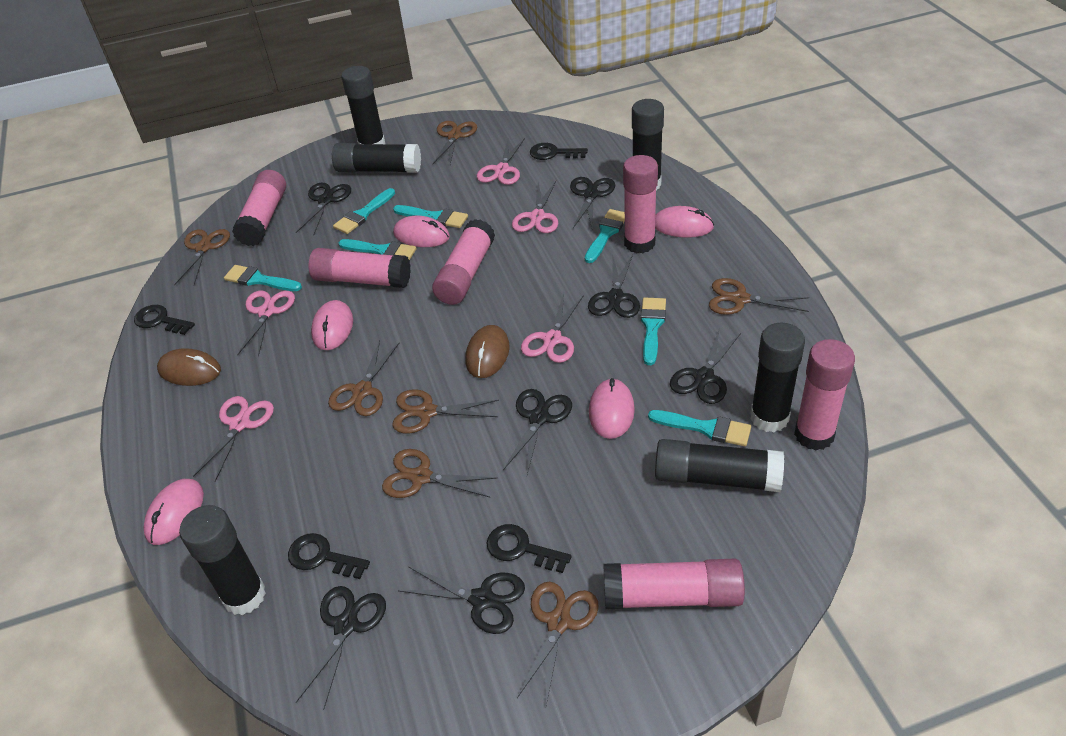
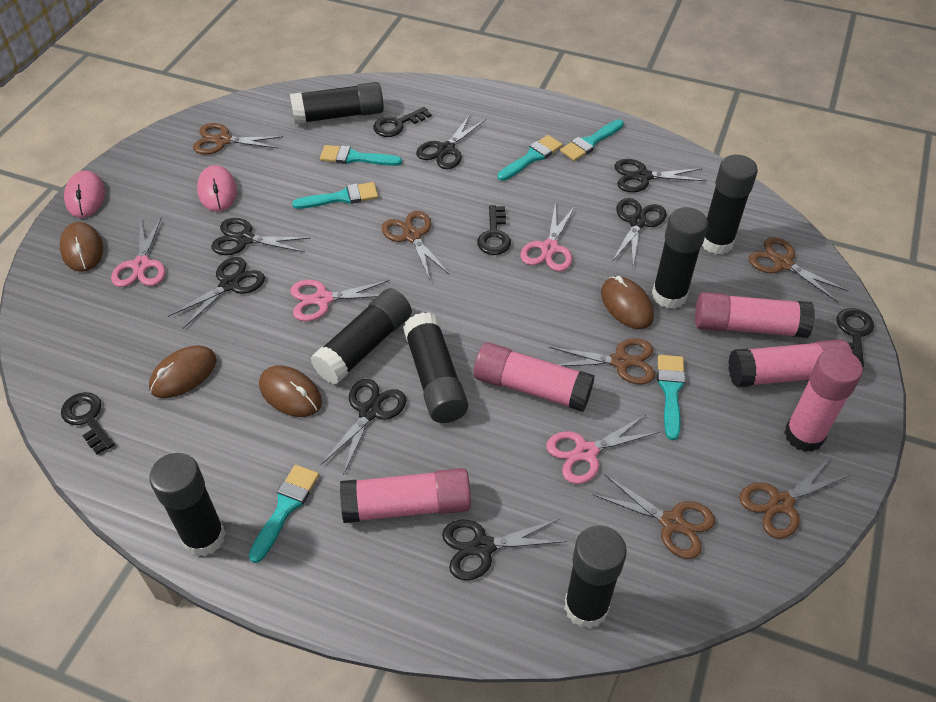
black glue stick: [179,505,266,615] [332,143,421,173] [341,66,385,144] [632,99,664,190] [655,439,784,492] [750,323,805,432] = 6 -> [149,453,226,557] [290,82,384,124] [311,288,412,384] [403,312,468,423] [564,525,627,629] [652,207,708,309] [702,155,758,255] = 7
brown mouse: [157,348,221,386] [465,325,510,378] = 2 -> [60,222,103,272] [149,345,216,398] [259,366,322,417] [601,276,654,329] = 4
brown scissors: [174,229,230,286] [328,340,399,416] [382,449,498,498] [392,389,499,434] [433,121,477,164] [517,582,599,705] [709,278,809,315] = 7 -> [193,123,283,154] [382,211,450,280] [549,338,655,384] [593,474,715,559] [739,458,850,539] [749,237,849,302] = 6
pink glue stick: [232,170,286,246] [309,248,411,288] [432,219,495,305] [604,559,745,609] [623,155,658,253] [794,339,855,450] = 6 -> [340,468,471,523] [474,342,595,412] [695,292,815,338] [728,339,853,388] [784,348,863,452] = 5
pink mouse: [143,479,204,545] [311,300,353,350] [393,216,450,247] [589,378,635,439] [655,206,714,238] = 5 -> [64,171,105,218] [197,165,237,212] = 2
pink scissors: [193,396,274,482] [237,291,295,357] [477,138,525,185] [512,181,558,233] [521,293,584,363] = 5 -> [111,217,165,287] [291,280,389,321] [520,202,575,272] [546,414,660,484] = 4
turquoise brush: [224,265,302,291] [333,188,395,234] [339,239,417,260] [393,205,468,228] [585,209,625,263] [640,297,666,365] [648,410,751,446] = 7 -> [249,465,319,563] [292,182,378,209] [320,145,402,166] [497,135,563,181] [560,119,624,161] [657,355,685,440] = 6

